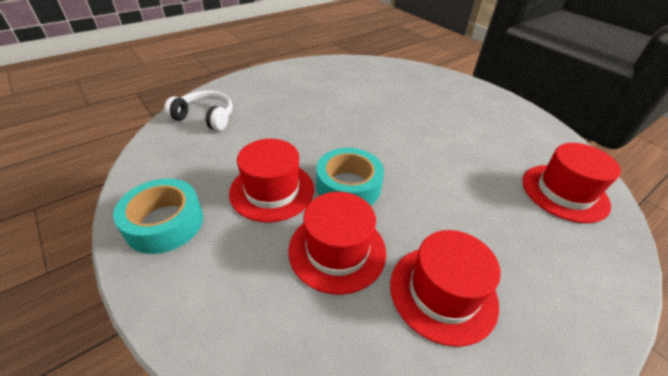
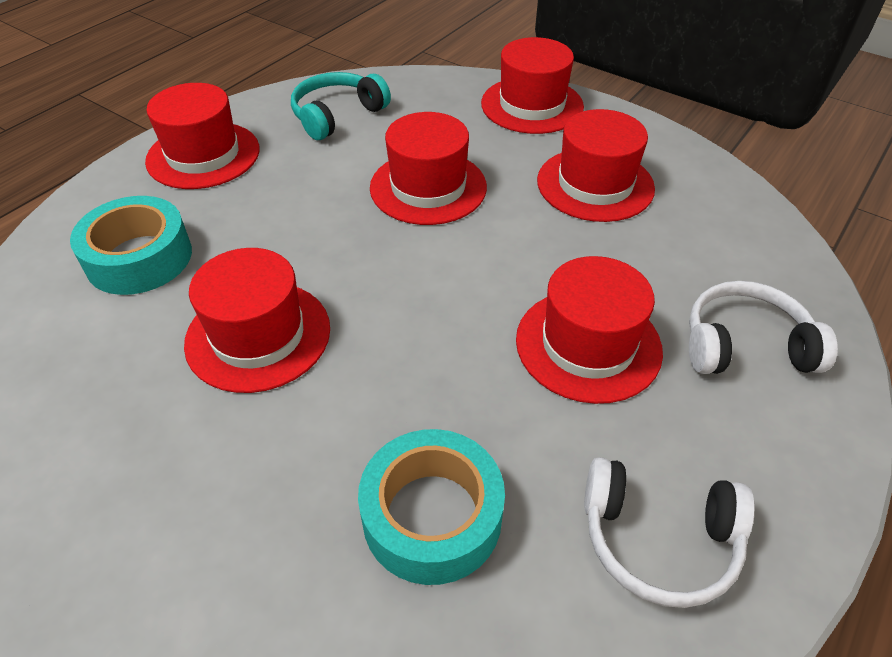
red hat: [229,139,314,223] [288,192,386,295] [390,230,501,347] [523,143,621,223] = 4 -> [145,83,260,189] [184,248,330,393] [370,112,487,225] [481,37,584,134] [516,256,663,404] [537,109,655,222] = 6
turquoise headphones: none = 0 -> [291,72,391,140] = 1
white headphones: [164,91,233,131] = 1 -> [584,457,755,608] [689,281,838,374] = 2

